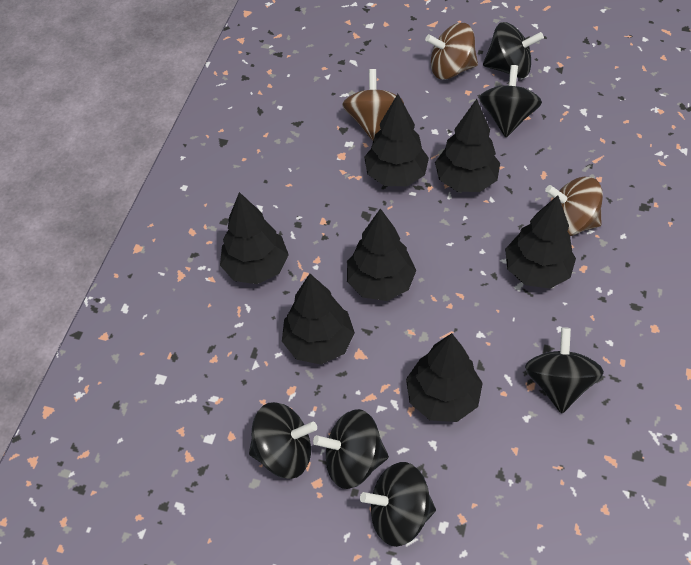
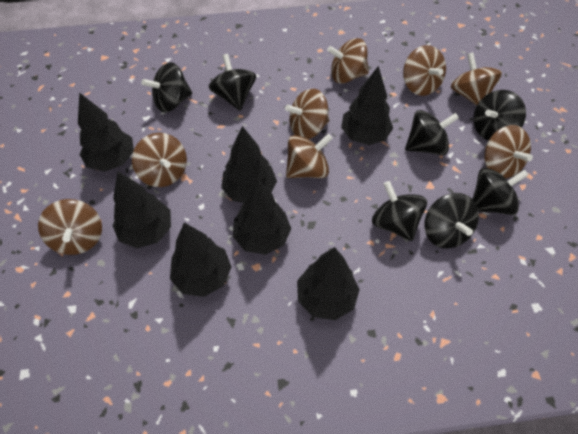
black spinning top: [249,402,317,479] [313,409,389,489] [360,462,436,547] [479,65,542,137] [483,22,544,78] [525,327,604,413] = 6 -> [141,62,192,113] [208,54,256,111] [372,181,427,241] [405,110,459,155] [424,193,479,248] [473,90,526,141] [473,168,529,215] = 7
brown spinning top: [342,69,404,140] [425,23,478,80] [545,177,603,236] = 3 -> [38,199,102,255] [132,133,187,187] [285,89,329,139] [286,134,332,178] [327,38,369,84] [403,45,446,96] [451,52,502,106] [484,125,533,179] = 8

